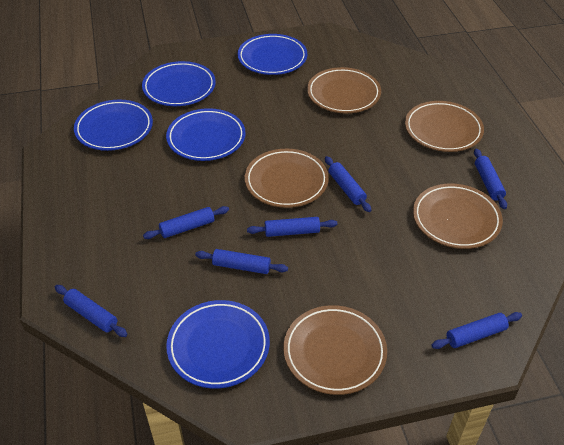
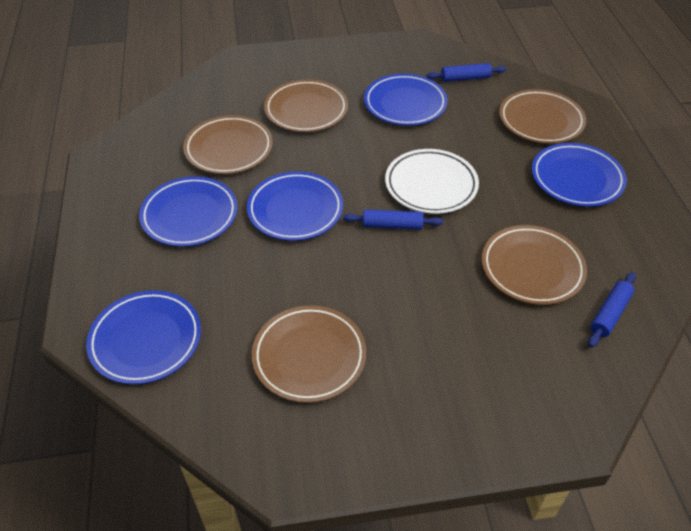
blue rolling pin: [55,285,128,337] [143,206,229,239] [195,249,288,274] [247,217,337,237] [325,156,371,212] [431,312,522,349] [474,149,507,209] = 7 -> [343,209,443,230] [426,63,506,82] [588,272,636,348] = 3
white plate: none = 0 -> [385,149,479,214] = 1

